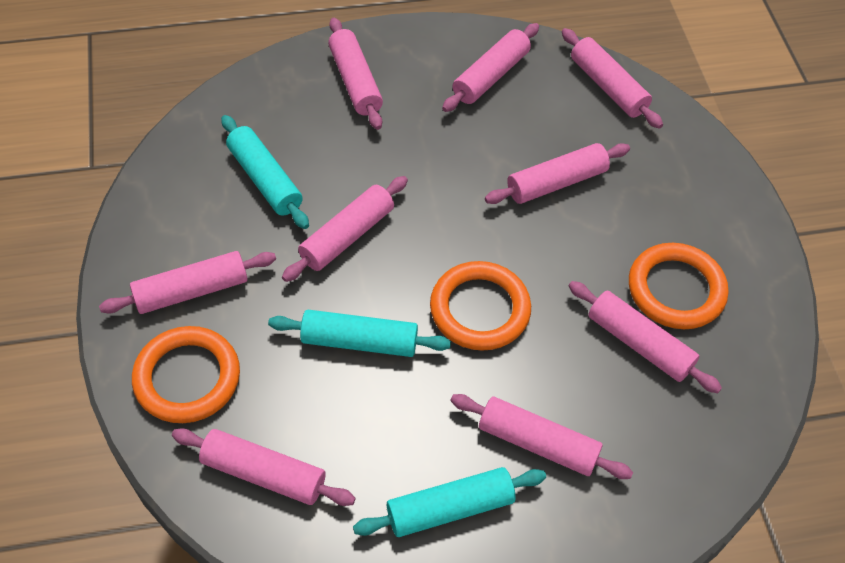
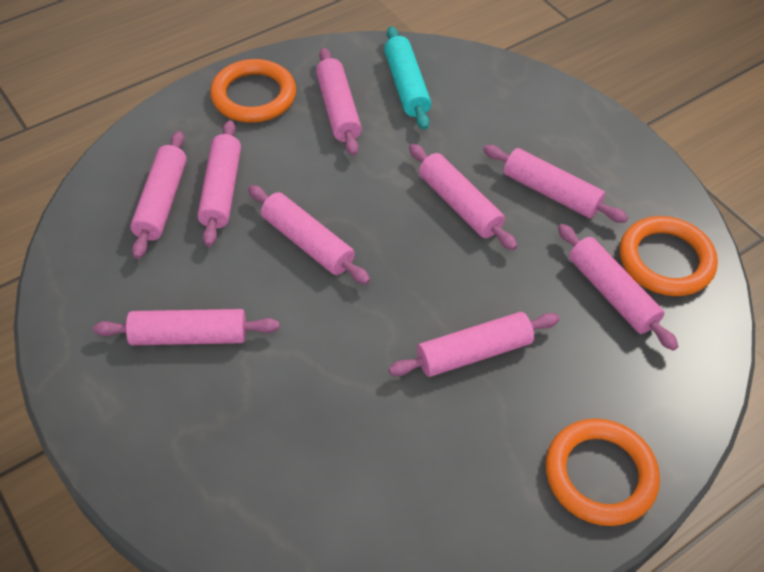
turquoise rolling pin: [221,115,309,229] [268,310,451,357] [353,467,546,537] = 3 -> [384,26,431,130] = 1

